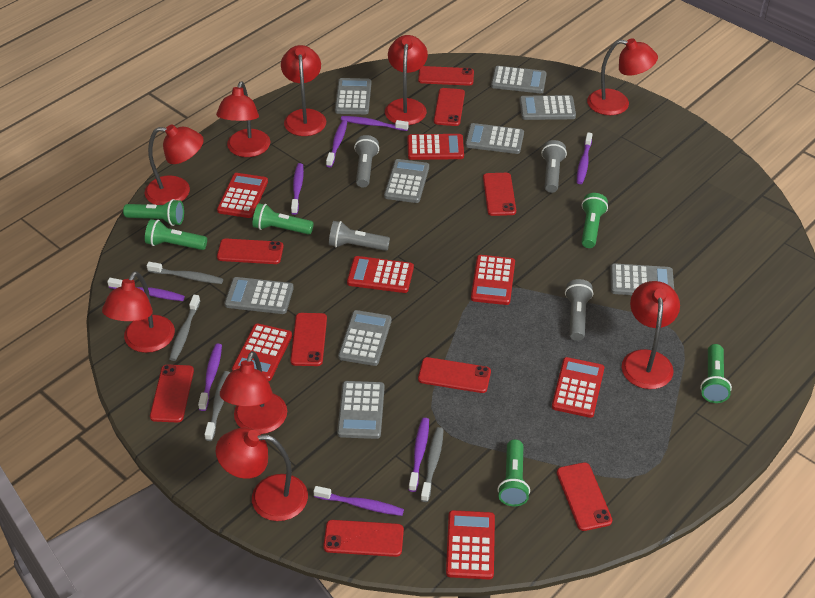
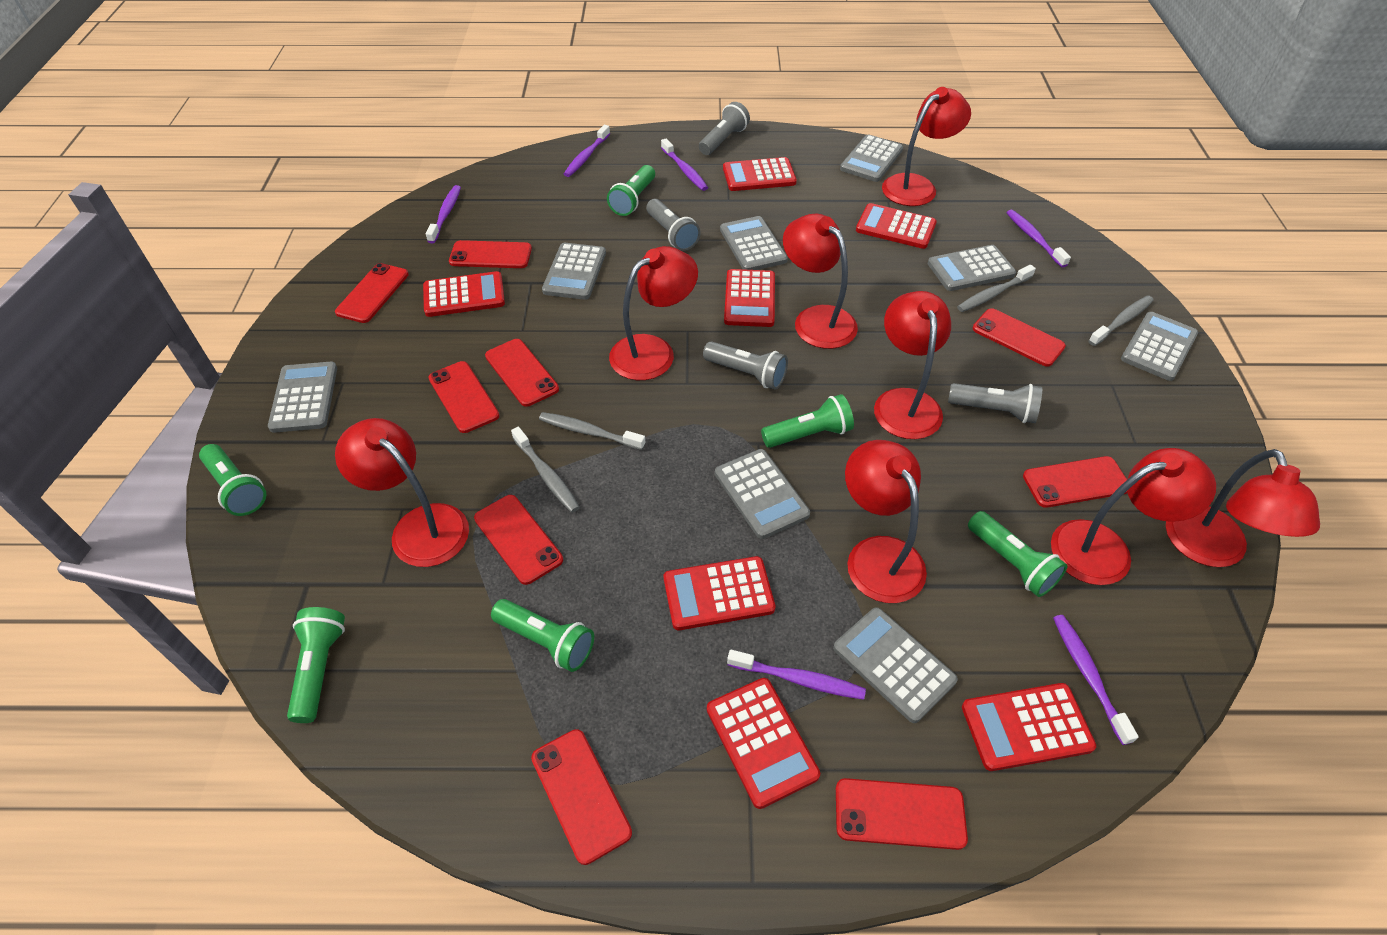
grey calculator: [224,277,294,314] [335,78,372,114] [337,381,385,439] [338,310,392,366] [384,159,429,203] [465,123,524,154] [491,66,547,93] [519,95,576,120] [610,263,674,295] = 9 -> [268,362,337,433] [542,243,606,300] [715,449,810,539] [720,216,788,270] [833,607,958,723] [840,134,903,182] [928,245,1016,291] [1121,312,1198,381] = 8
purple toothbrush: [107,278,185,301] [198,344,222,411] [291,163,304,215] [313,486,404,516] [326,120,347,167] [341,116,409,131] [409,418,429,492] [577,132,592,184] = 8 -> [426,185,461,243] [564,125,610,177] [661,138,708,191] [727,650,866,700] [1006,210,1071,267] [1053,615,1139,745] = 6
red lamp: [102,271,175,353] [145,124,204,205] [216,81,270,157] [216,428,308,521] [220,351,287,434] [281,45,326,136] [385,35,428,125] [587,38,658,115] [622,281,680,389] = 9 -> [335,418,469,567] [609,246,698,380] [783,213,858,349] [845,440,927,603] [874,291,951,439] [882,87,971,206] [1051,448,1216,585] [1166,449,1320,567] = 8

